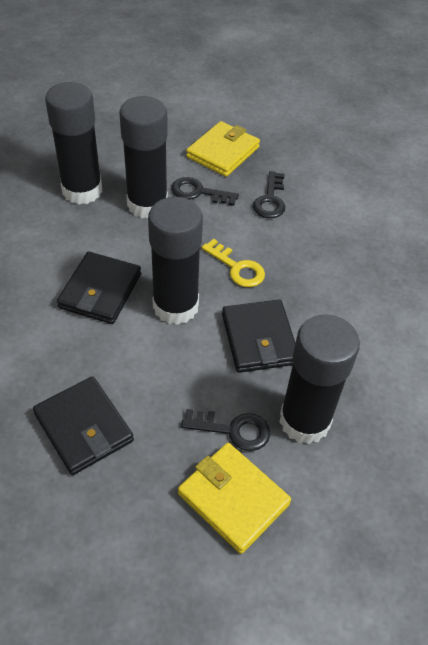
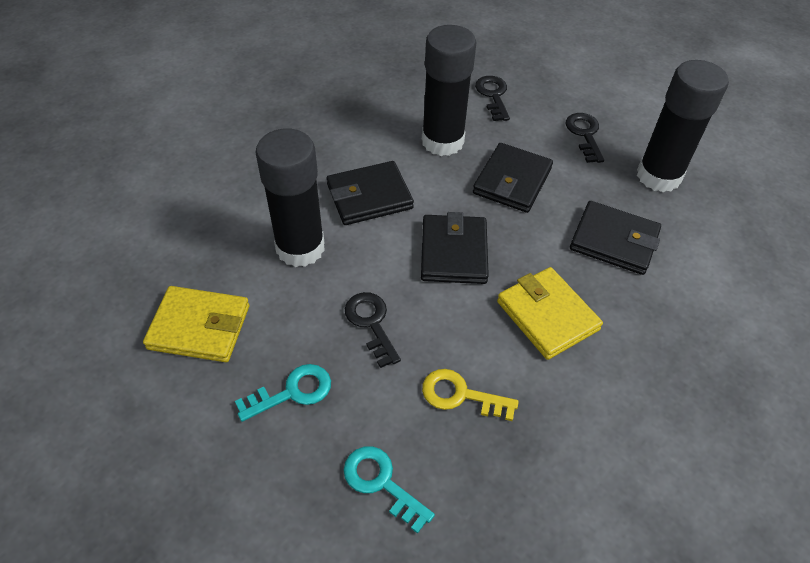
black glue stick: [45,82,102,205] [119,96,168,218] [148,197,203,325] [279,314,360,444] = 4 -> [255,129,325,267] [422,25,476,156] [637,60,729,192] = 3
black wallet: [33,376,134,475] [57,251,141,324] [222,300,295,373] = 3 -> [327,161,414,225] [421,212,489,284] [473,143,553,213] [570,201,661,275] = 4
turquoise key: none = 0 -> [235,364,331,422] [344,446,435,534] = 2

